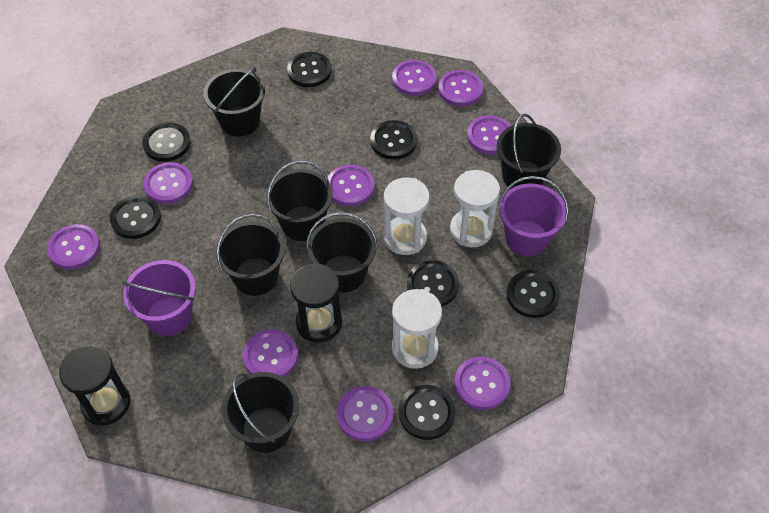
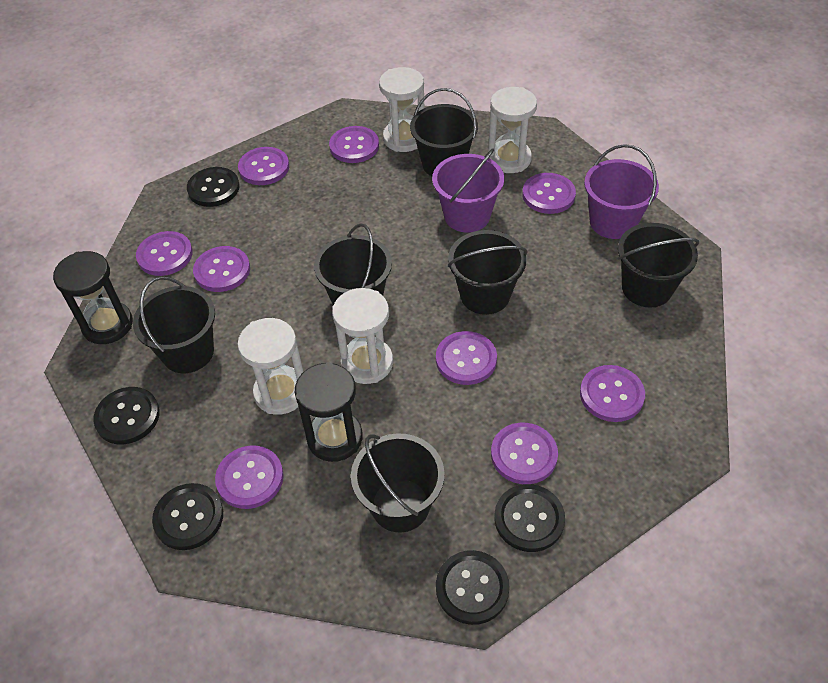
black button: [110,195,161,239] [142,122,190,162] [287,52,332,87] [370,120,417,160] [399,385,456,440] [407,260,459,307] [507,270,560,318] = 7 -> [93,387,160,444] [152,483,223,550] [187,167,239,207] [436,550,510,625] [494,484,565,552] = 5
white hourglass: [384,178,430,255] [392,289,442,369] [450,170,500,247] = 3 -> [237,318,303,415] [332,288,393,384] [379,67,424,152] [488,87,537,173] = 4

